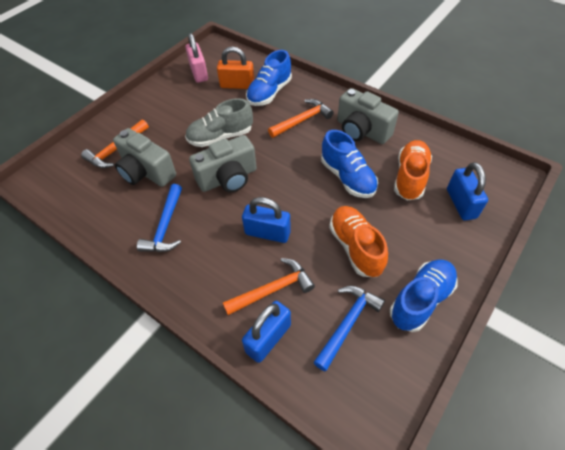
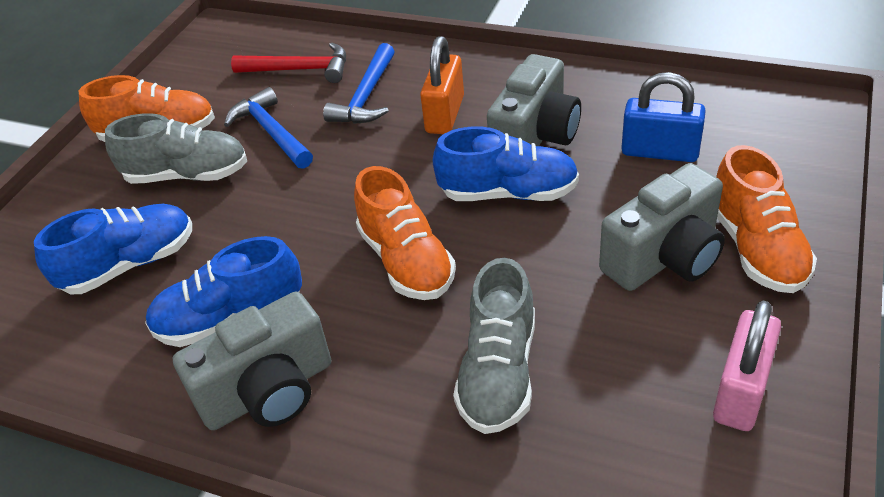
blue padlock: [242,197,291,243] [242,301,291,363] [447,162,488,221] = 3 -> [621,72,706,162] = 1
grey shoe: [185,98,253,147] = 1 -> [105,113,247,184] [453,258,535,434] = 2
orange hammer: [81,119,149,168] [223,258,315,315] [268,99,334,138] = 3 -> none = 0
orange shoe: [329,206,388,277] [394,140,432,201] = 2 -> [79,75,215,142] [354,166,456,300] [716,145,817,293] = 3
red hammer: none = 0 -> [231,43,346,83] = 1

